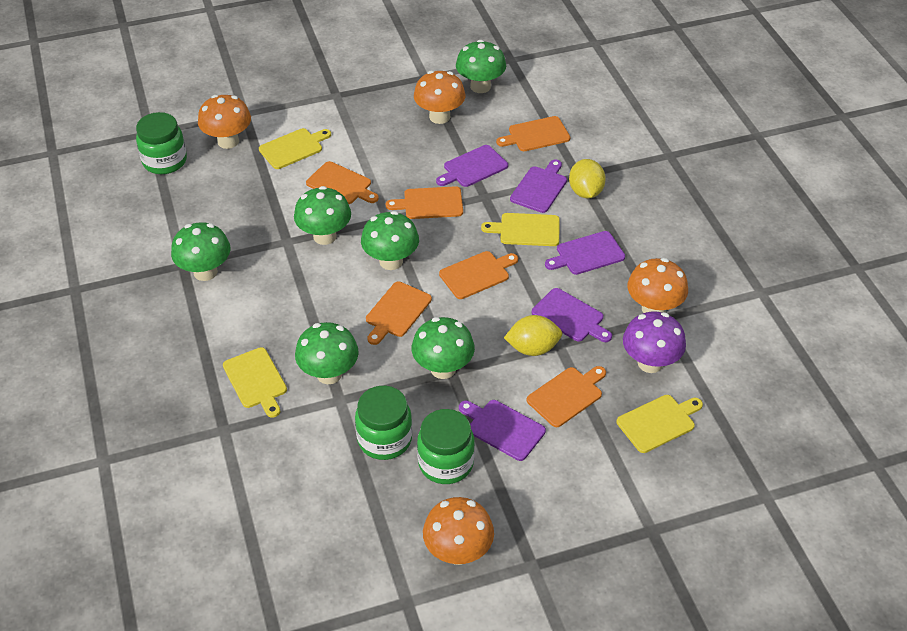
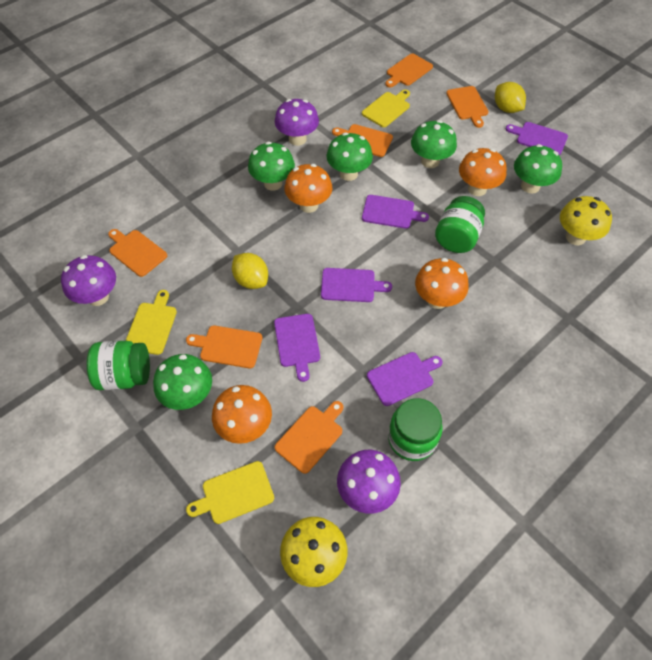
green mushroom: [171,222,230,281] [294,186,351,245] [295,322,359,384] [361,211,419,270] [412,317,475,379] [456,40,506,93] = 6 -> [153,354,212,410] [248,142,295,191] [326,132,373,181] [411,120,457,168] [514,144,562,194] = 5
purple mushroom: [623,311,686,373] = 1 -> [61,255,116,306] [275,99,319,146] [337,450,401,514] = 3
yellow cutting board: [223,347,287,418] [259,128,331,169] [481,213,560,246] [617,395,703,453] = 4 -> [125,290,177,355] [186,461,274,524] [362,90,410,127] = 3
yellow mushroom: none = 0 -> [280,517,347,587] [560,196,612,245] = 2

